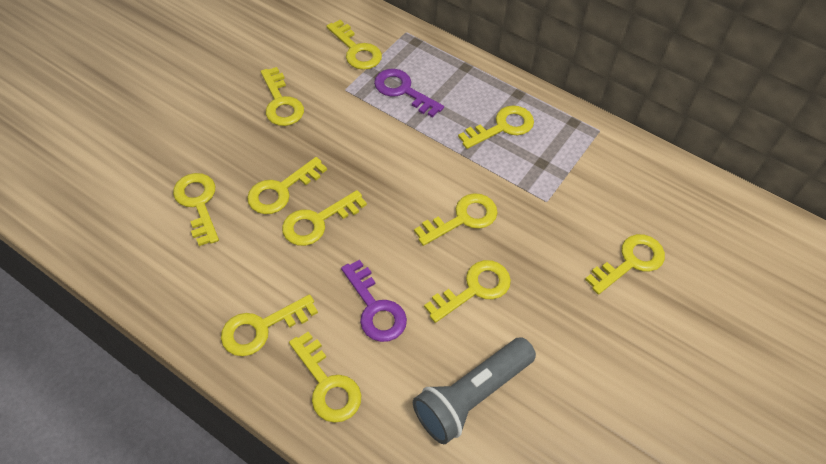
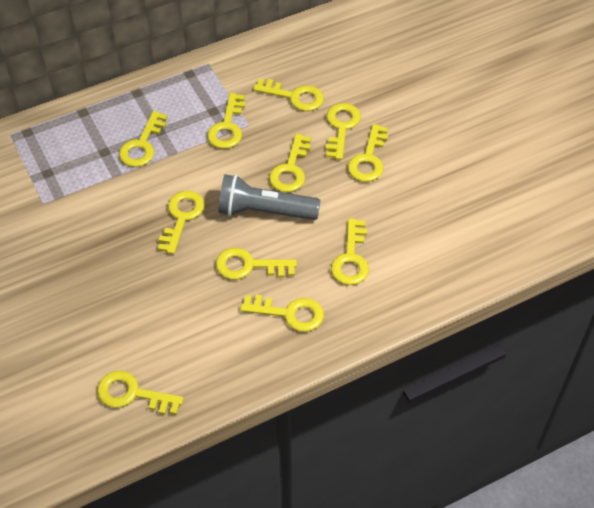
purple key: [341,260,407,342] [374,69,444,117] = 2 -> none = 0

